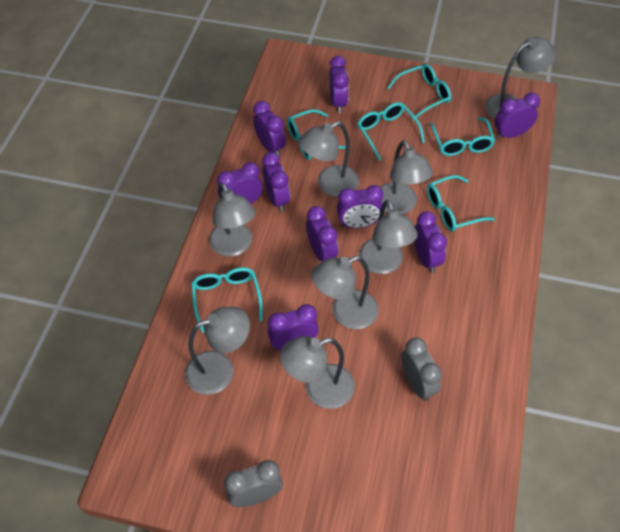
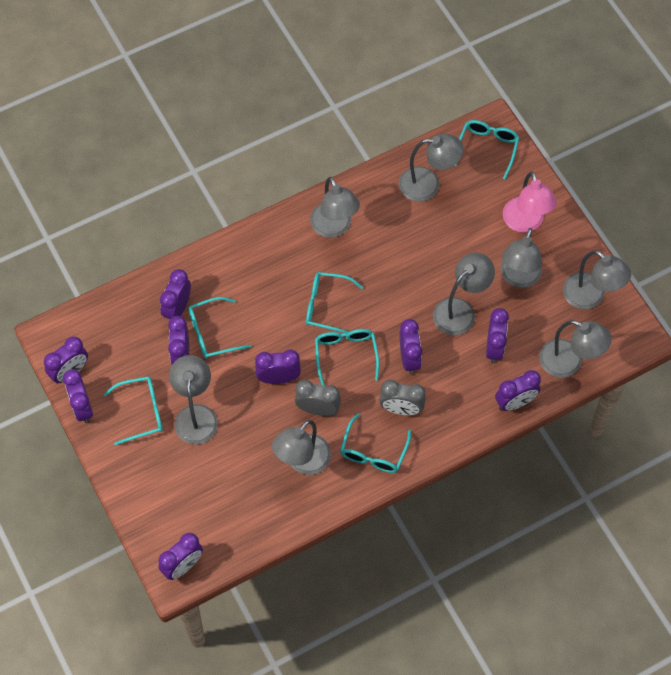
pink lamp: none = 0 -> [503,171,557,233] = 1

